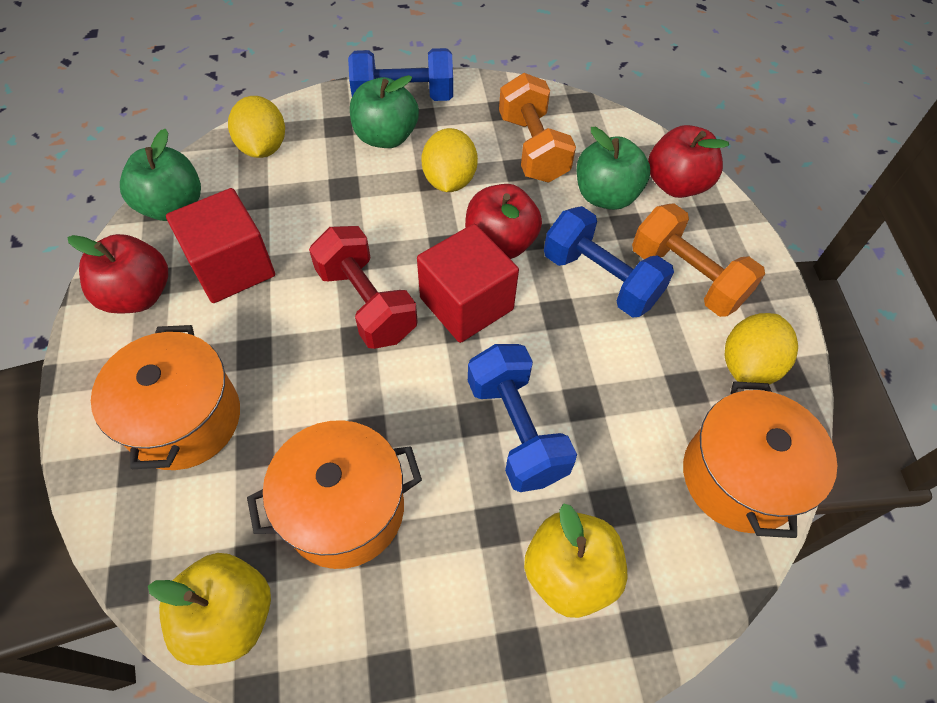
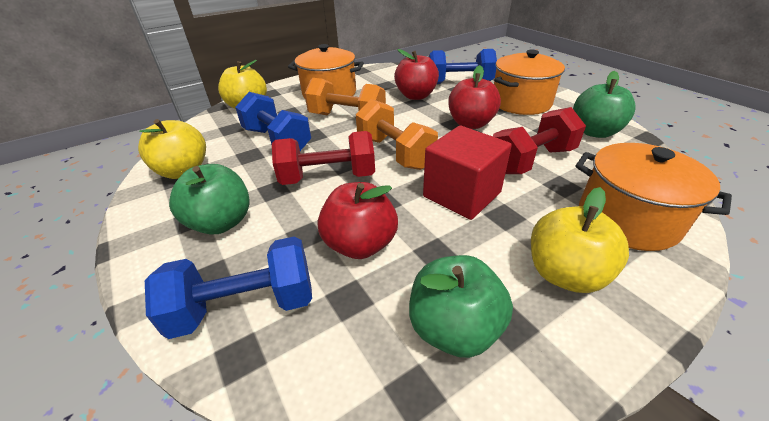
red cube: [166,188,275,303] [417,224,519,343] = 2 -> [423,126,512,220] = 1
red dumbbell: [309,226,418,349] = 1 -> [272,131,375,185] [493,107,586,174] = 2
yellow apple: [148,553,271,666] [524,503,628,618] = 2 -> [138,119,206,179] [218,60,267,109] [531,187,629,293] = 3
yellow lemon: [228,96,285,158] [421,128,478,192] [725,313,798,384] = 3 -> none = 0

